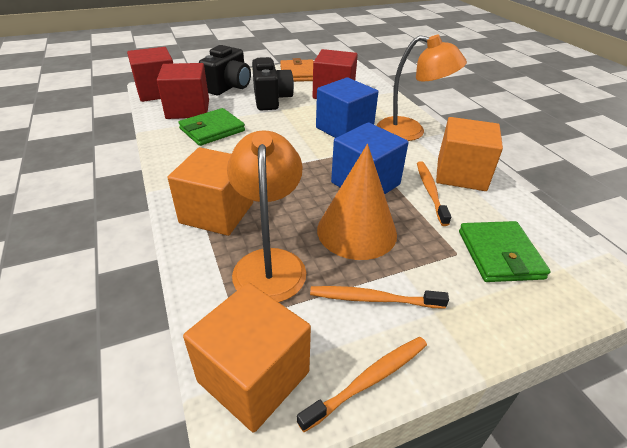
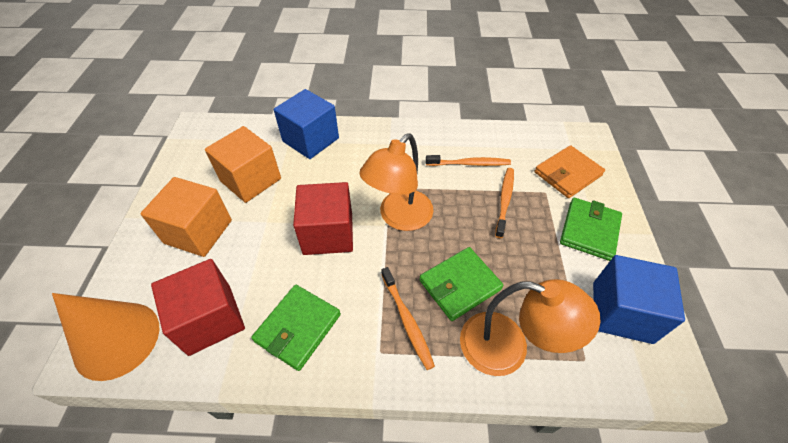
black camera: [199,45,251,95] [252,57,294,110] = 2 -> none = 0
green wallet: [178,108,245,146] [459,221,551,282] = 2 -> [251,285,341,371] [419,247,503,321] [560,198,622,261] = 3
orange cube: [168,147,253,236] [183,282,311,433] [436,117,503,191] = 3 -> [140,177,232,257] [205,126,281,203] = 2
red cube: [127,47,173,102] [157,63,209,119] [313,49,358,99] = 3 -> [151,259,245,356] [293,182,353,255] = 2

